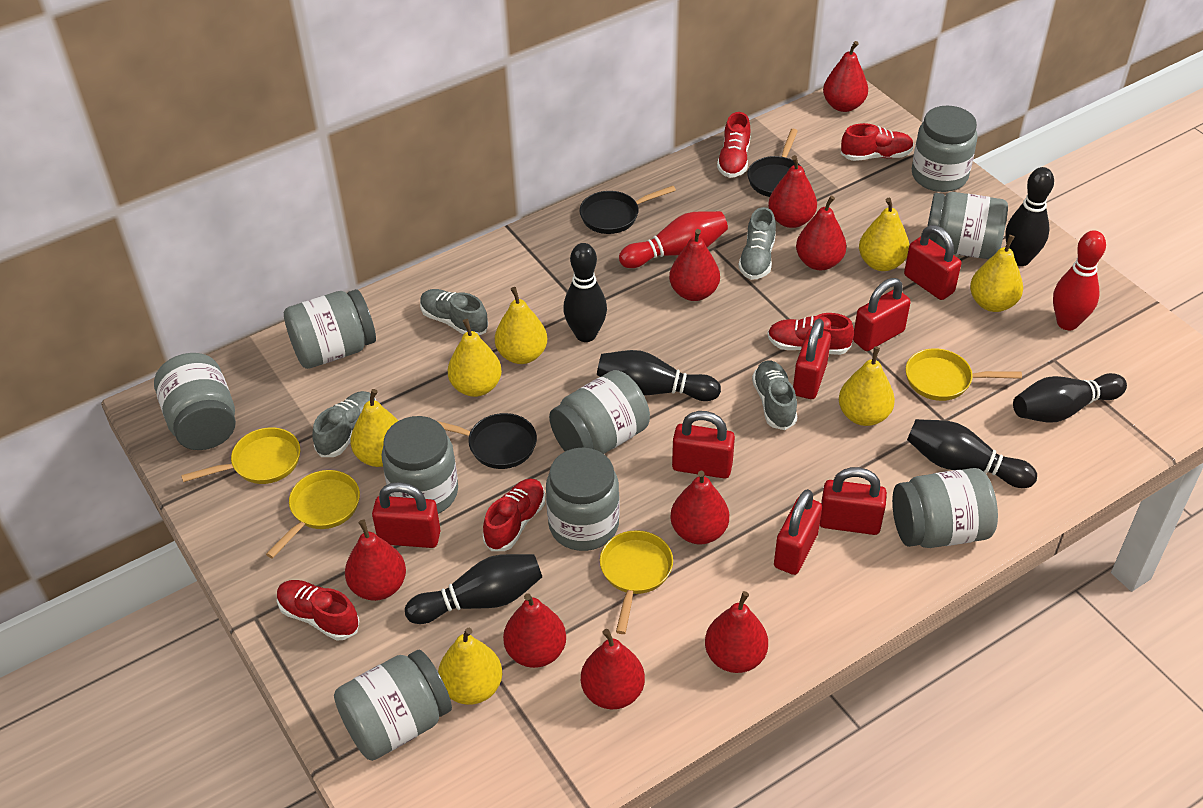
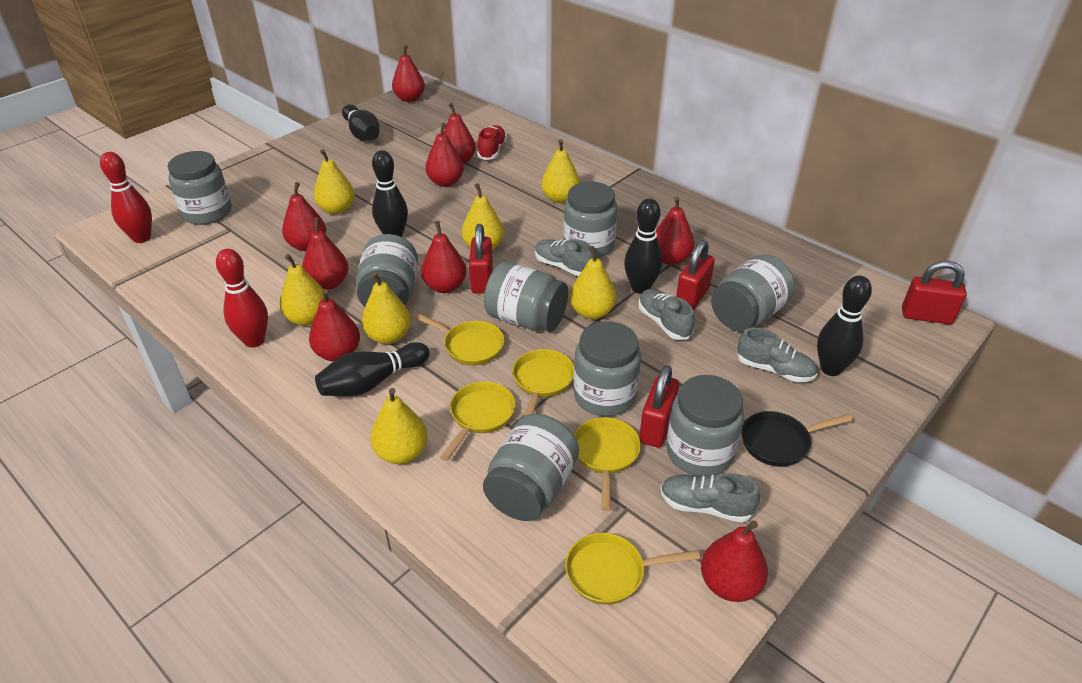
black bowling pin: [405,554,542,624] [563,243,607,342] [597,350,721,401] [907,419,1037,488] [1005,167,1054,266] [1013,373,1127,423] = 6 -> [315,342,430,396] [342,104,380,141] [372,150,408,237] [624,198,663,294] [817,276,872,376] = 5
black pan: [437,413,537,469] [580,186,676,234] [747,129,805,197] = 3 -> [742,411,853,467] = 1
grey jar: [154,353,236,450] [284,289,376,369] [334,650,452,761] [382,416,458,514] [546,448,620,551] [549,370,650,454] [892,468,998,548] [912,106,978,192] [927,192,1008,259] = 9 -> [168,151,232,225] [356,234,418,307] [483,414,579,521] [484,262,568,332] [563,181,617,258] [574,321,641,416] [666,375,744,476] [711,254,795,331] = 8
red padlock: [372,482,441,548] [672,411,735,479] [774,489,822,575] [793,319,831,399] [820,467,887,535] [853,278,911,351] [904,225,961,300] = 7 -> [469,224,493,294] [639,365,679,448] [676,240,715,310] [902,261,967,324] = 4
red shoe: [277,580,359,640] [483,479,545,551] [717,112,750,178] [767,313,854,355] [841,123,914,161] = 5 -> [477,125,507,160] = 1
yellow pan: [181,427,300,484] [266,470,360,559] [600,530,673,634] [906,348,1022,401] = 4 -> [412,312,504,365] [440,381,515,461] [512,349,574,416] [565,533,700,605] [574,417,641,511] = 5

